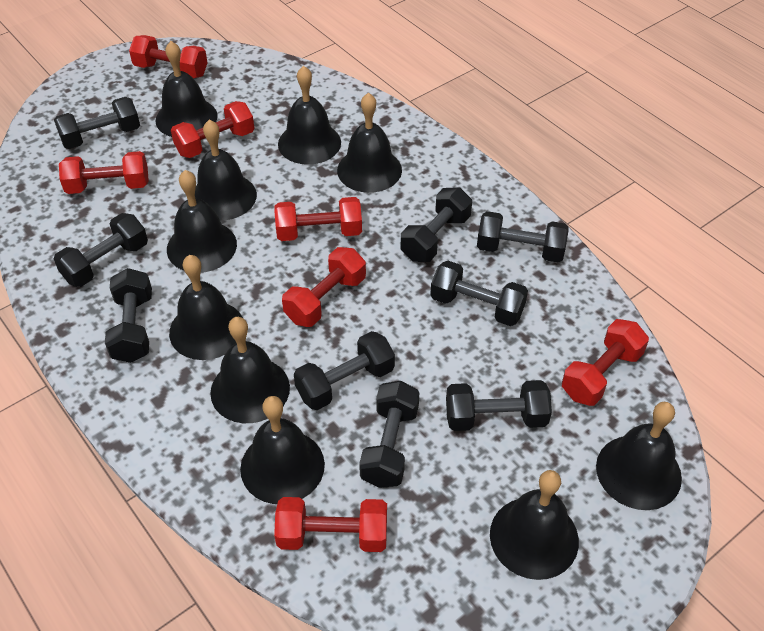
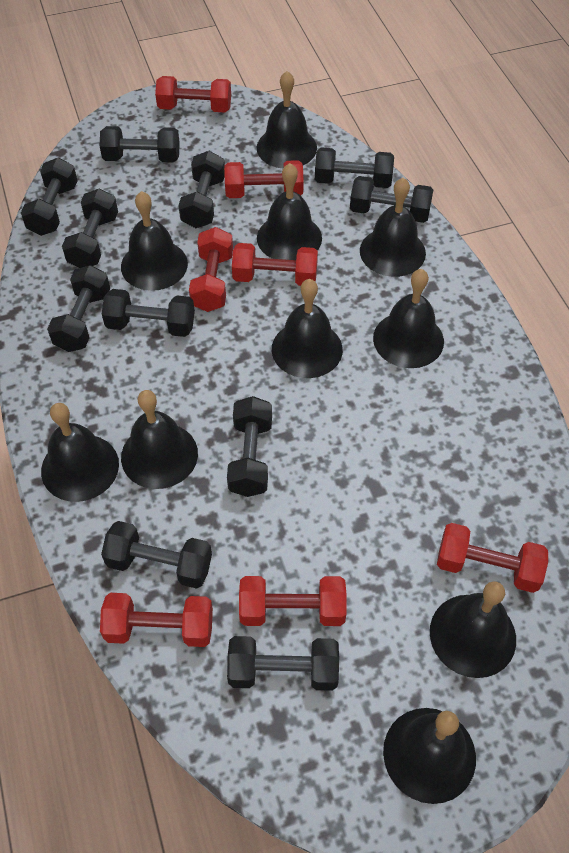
black dumbbell: [54,97,140,149] [54,213,148,287] [105,268,152,363] [294,331,395,410] [359,381,419,488] [401,187,472,262] [430,261,528,326] [446,380,552,431] [477,211,569,263] = 9 -> [21,158,78,236] [47,265,110,352] [62,188,118,268] [100,126,180,163] [101,521,212,589] [102,289,195,337] [178,151,225,228] [227,396,272,497] [227,636,339,691] [315,147,394,188] [350,176,433,223] = 11

